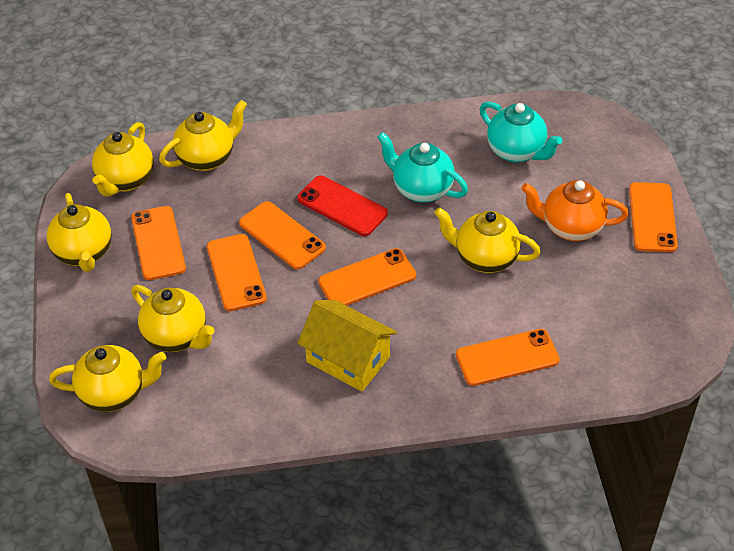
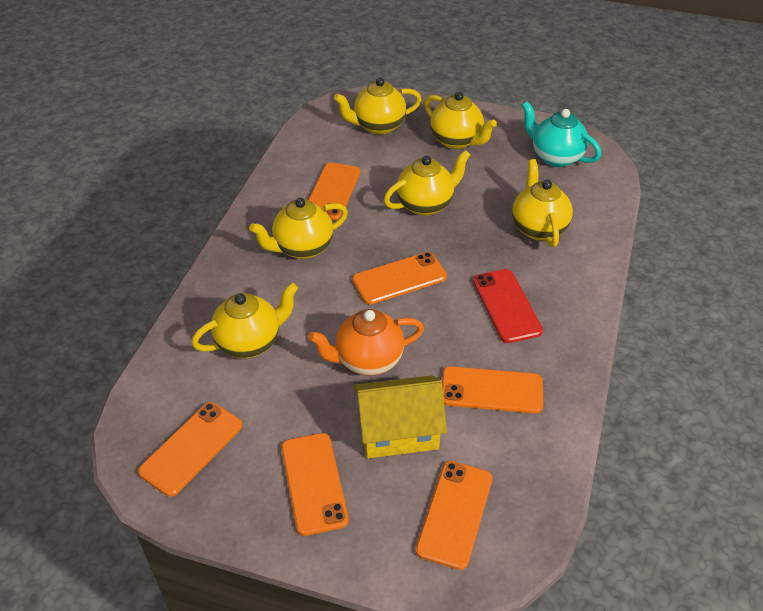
turquoise teapot: [377,132,468,203] [480,101,562,163] = 2 -> [522,101,601,167] = 1

